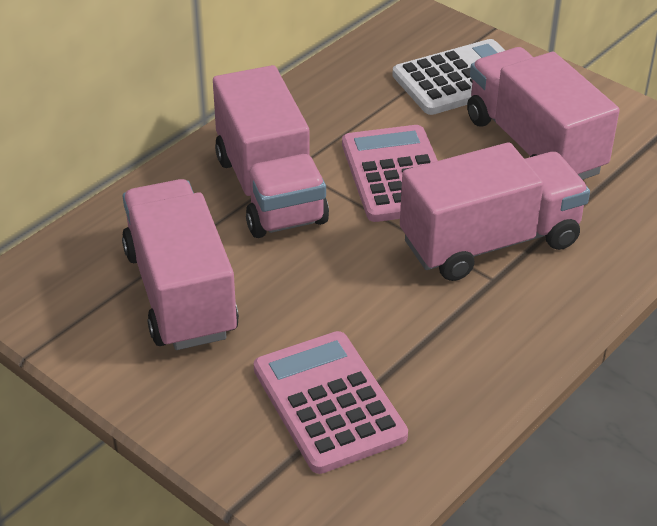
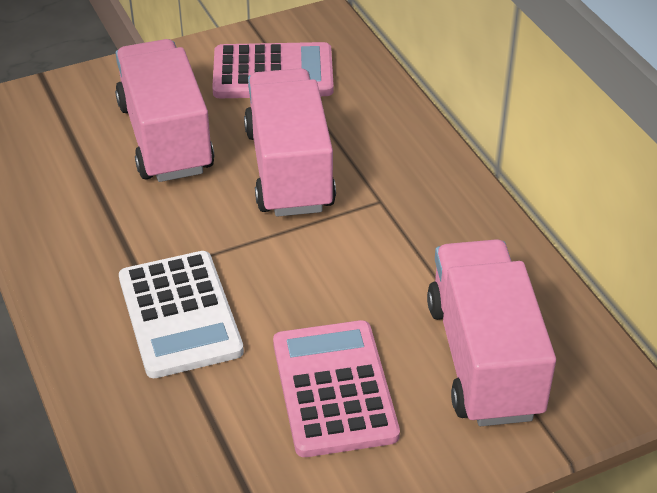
pink truck: [122,179,239,350] [213,65,329,238] [400,142,590,281] [467,47,620,180] = 4 -> [115,39,214,182] [244,68,336,217] [427,239,556,426] = 3

